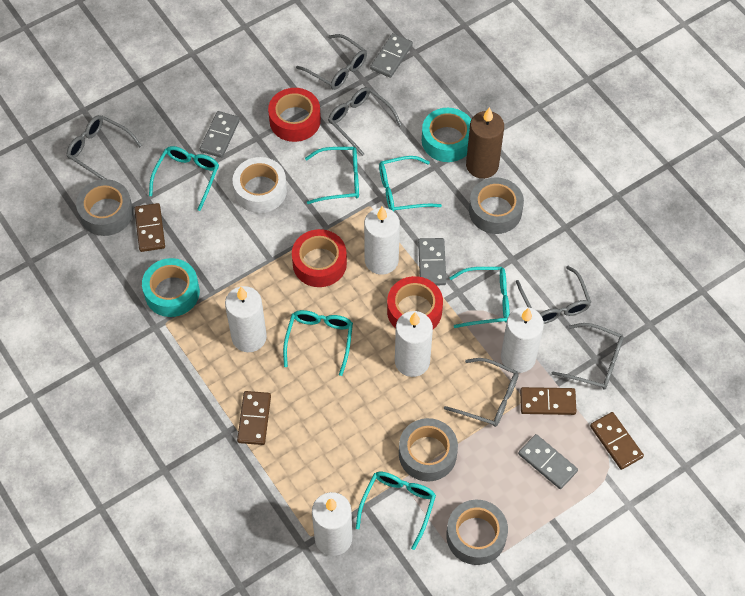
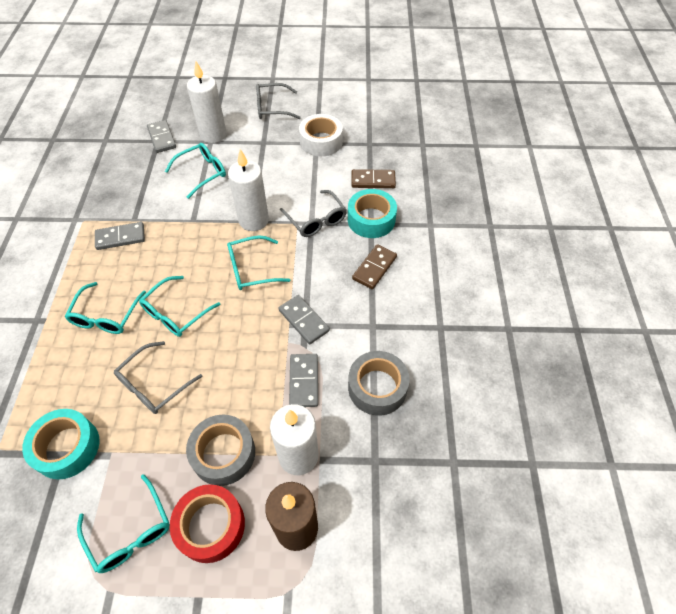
brown domino: [134,203,165,252] [237,391,271,445] [520,387,577,415] [590,412,644,470] = 4 -> [351,169,396,188] [352,244,397,289] = 2
grey glasses: [67,115,142,180] [296,34,367,90] [328,87,402,156] [444,358,519,427] [516,266,591,324] [552,323,624,390] = 6 -> [114,341,202,414] [256,83,301,119] [280,190,347,237] = 3
grey tape: [76,179,133,236] [399,418,458,482] [446,500,508,565] [469,177,524,234] = 4 -> [186,415,255,486] [348,351,410,416] = 2
red tape: [268,88,321,142] [292,229,347,287] [387,276,443,329] = 3 -> [170,484,245,563] = 1
turquoise glasses: [149,146,219,211] [283,310,353,376] [305,147,359,204] [356,472,436,550] [379,156,442,212] [449,267,510,328] = 6 -> [65,282,146,334] [77,474,170,573] [139,276,221,337] [165,143,226,199] [227,236,290,290] = 5
white candle: [225,286,267,352] [312,492,352,556] [364,206,400,275] [395,311,433,377] [501,307,544,373] = 5 -> [187,61,227,143] [228,149,269,231] [270,404,319,475] = 3

